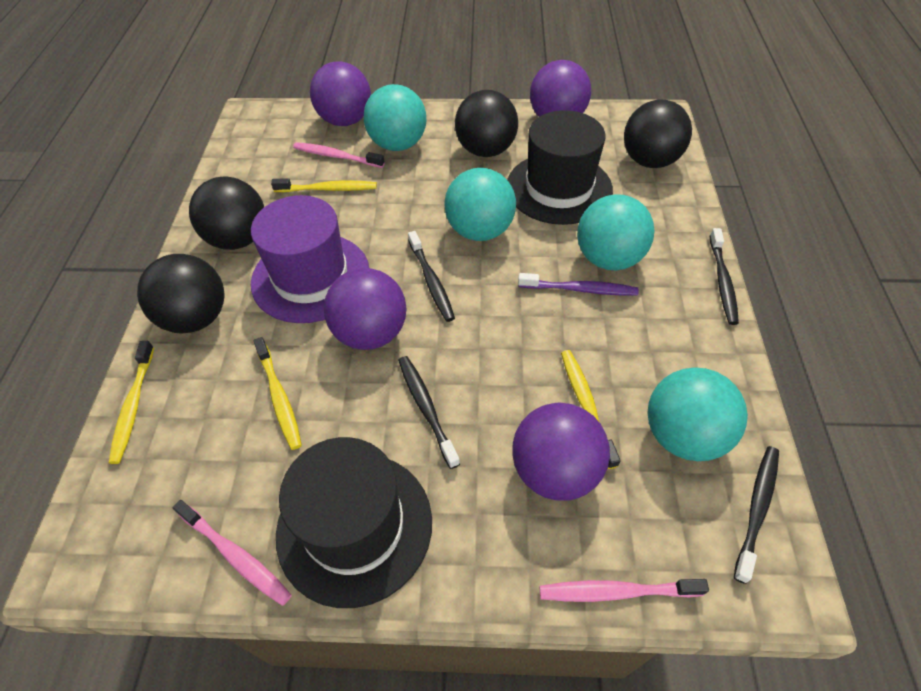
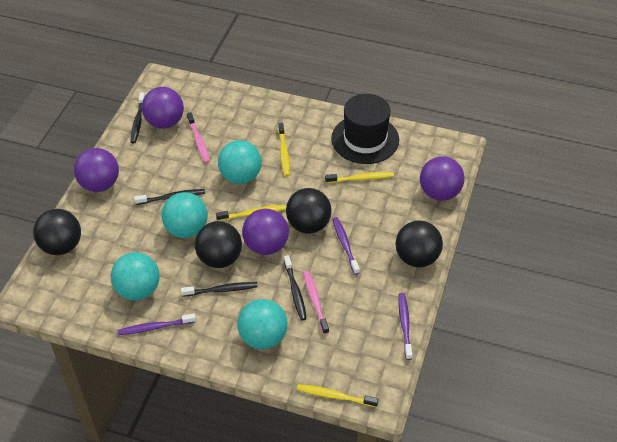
black hat: [276,437,432,608] [507,110,613,225] = 2 -> [331,94,399,164] = 1
pink toothbrush: [173,500,292,606] [293,142,385,168] [540,579,709,602] = 3 -> [187,112,210,163] [303,271,329,334] = 2
purple hat: [251,195,369,323] = 1 -> none = 0
purple toothbrush: [518,273,639,295] = 1 -> [118,313,196,335] [332,217,360,275] [399,293,412,360] = 3

